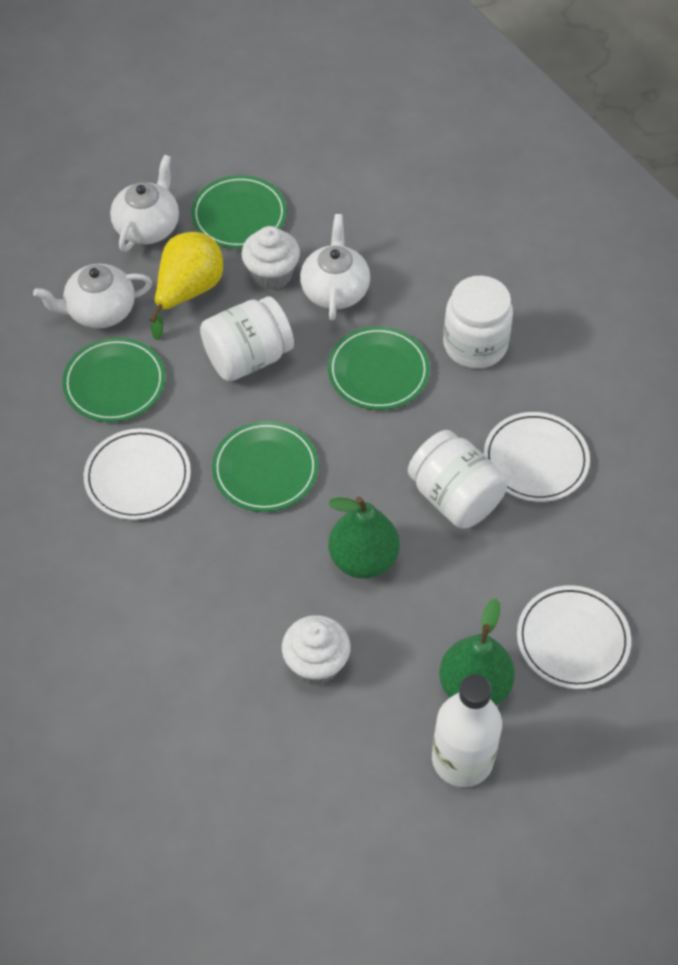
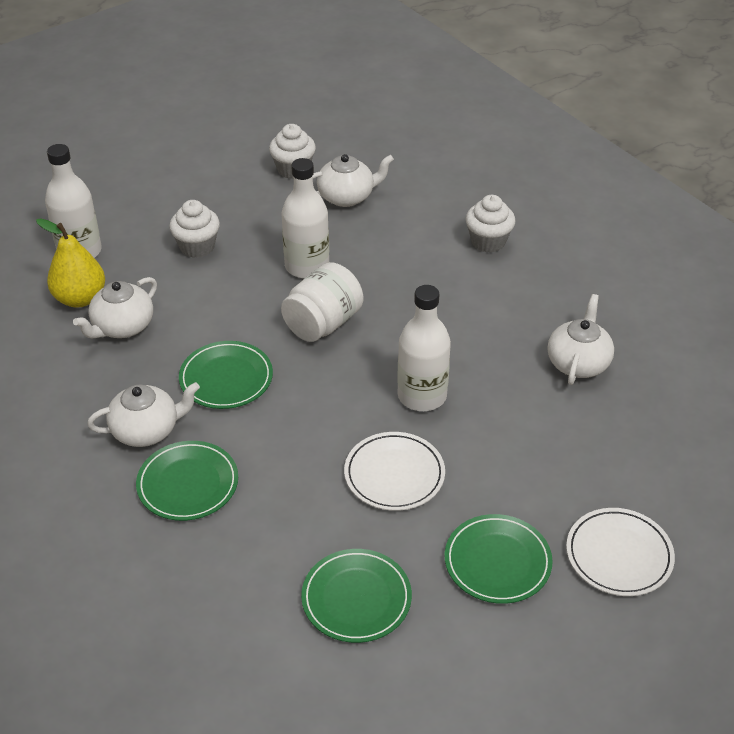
green pear: [328,496,400,579] [439,598,515,705] = 2 -> none = 0
white bottle: [432,675,502,787] = 1 -> [45,144,102,258] [281,158,329,279] [397,285,451,411] = 3
white cupcake: [241,226,300,290] [282,615,350,685] = 2 -> [169,200,220,258] [269,124,316,179] [466,195,515,253] = 3
white jar: [200,296,294,381] [408,430,508,529] [443,276,513,368] = 3 -> [281,262,363,342] = 1
white plate: [84,428,191,520] [484,412,590,502] [517,585,631,689] = 3 -> [344,432,445,511] [566,508,675,596] = 2
white teapot: [33,264,152,328] [110,155,179,252] [300,214,370,321] = 3 -> [73,277,157,338] [87,382,200,447] [312,154,394,207] [548,294,614,385] = 4

